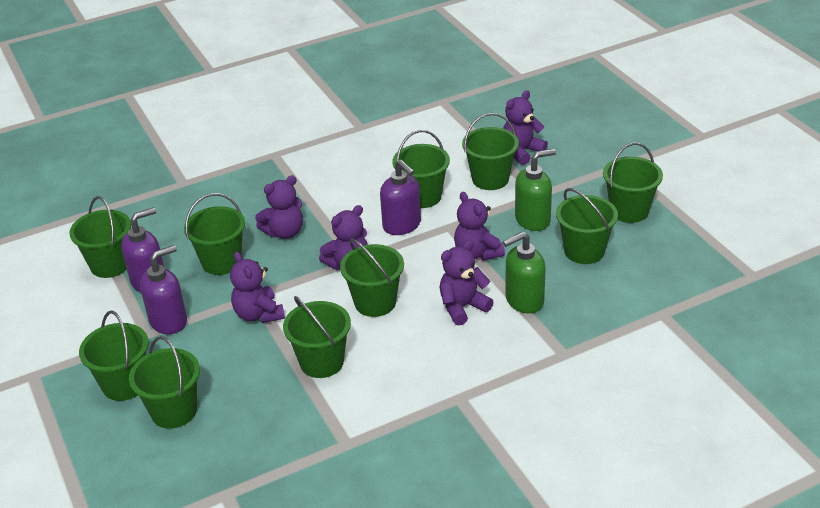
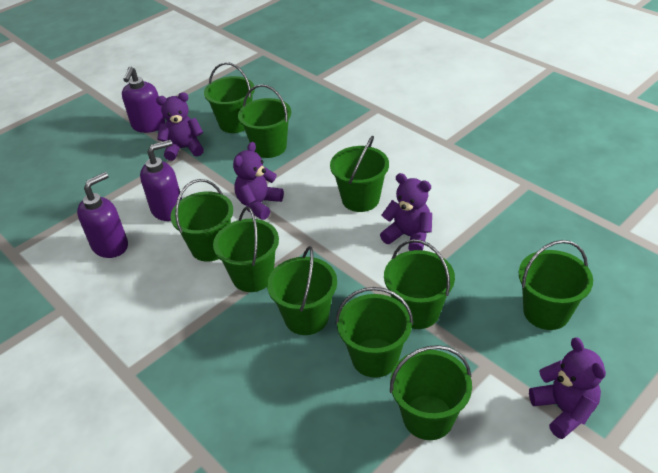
green soap dispenser: [503,232,546,313] [515,149,556,231] = 2 -> none = 0
purple teddy bear: [230,252,285,323] [255,175,303,239] [319,205,368,270] [440,240,493,326] [454,192,505,261] [503,90,548,165] = 6 -> [156,92,204,161] [233,142,284,220] [380,173,432,251] [529,337,606,439] = 4

